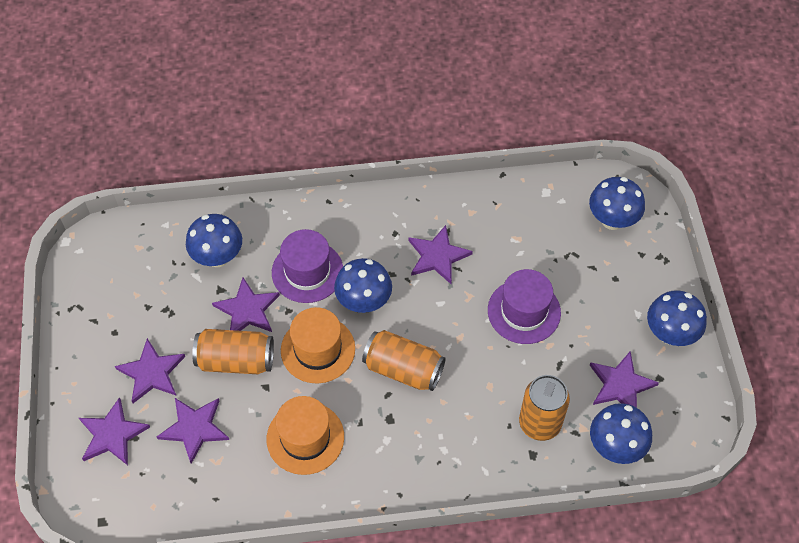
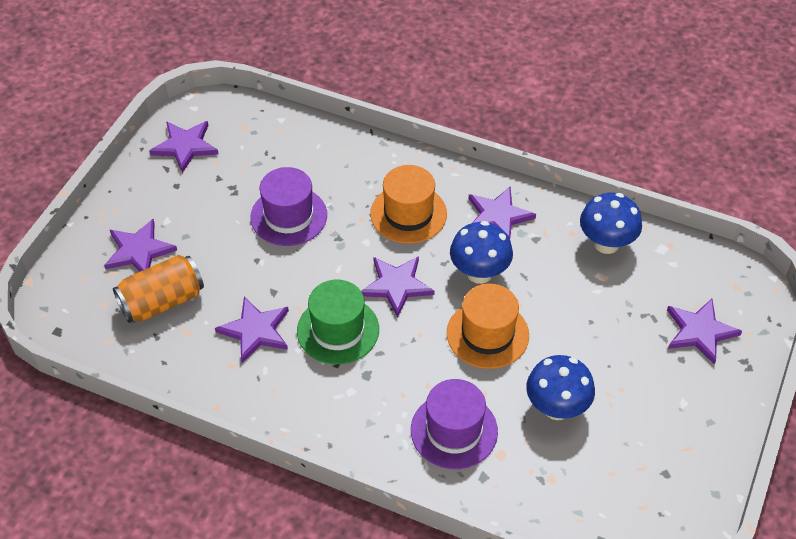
blue mushroom: [186,214,242,267] [334,258,392,313] [589,177,645,230] [590,403,652,464] [647,290,707,346] = 5 -> [450,221,513,284] [526,355,595,420] [580,193,642,254] = 3
green hat: none = 0 -> [297,280,379,364] = 1
orange can: [192,329,274,374] [362,330,446,391] [519,375,570,441] = 3 -> [113,255,204,323] = 1

